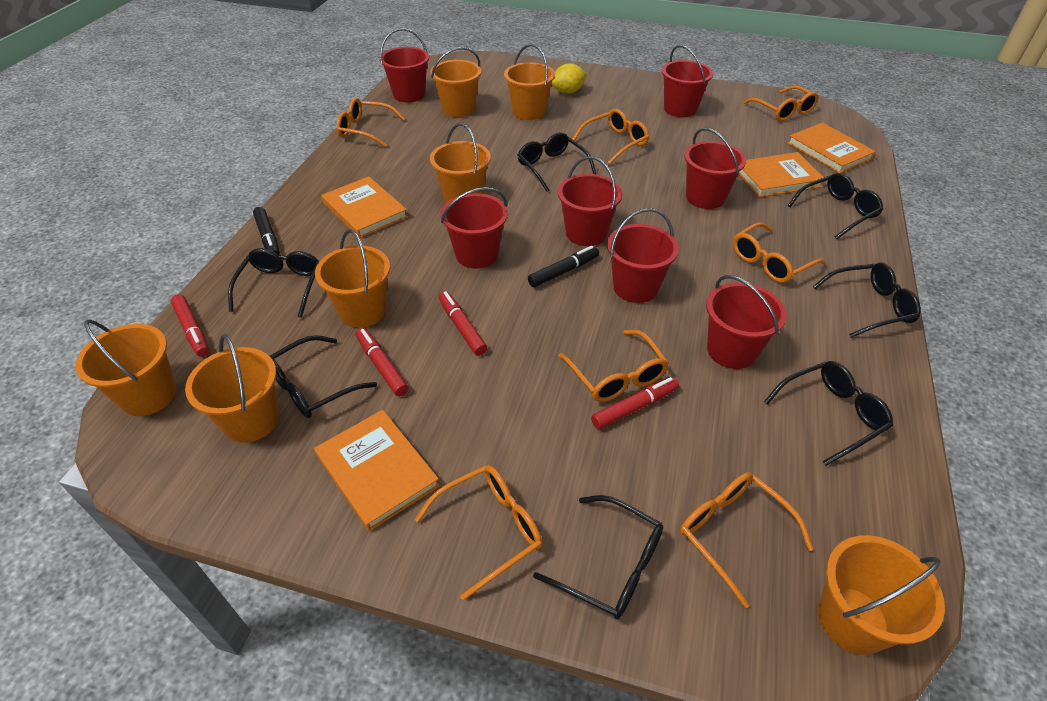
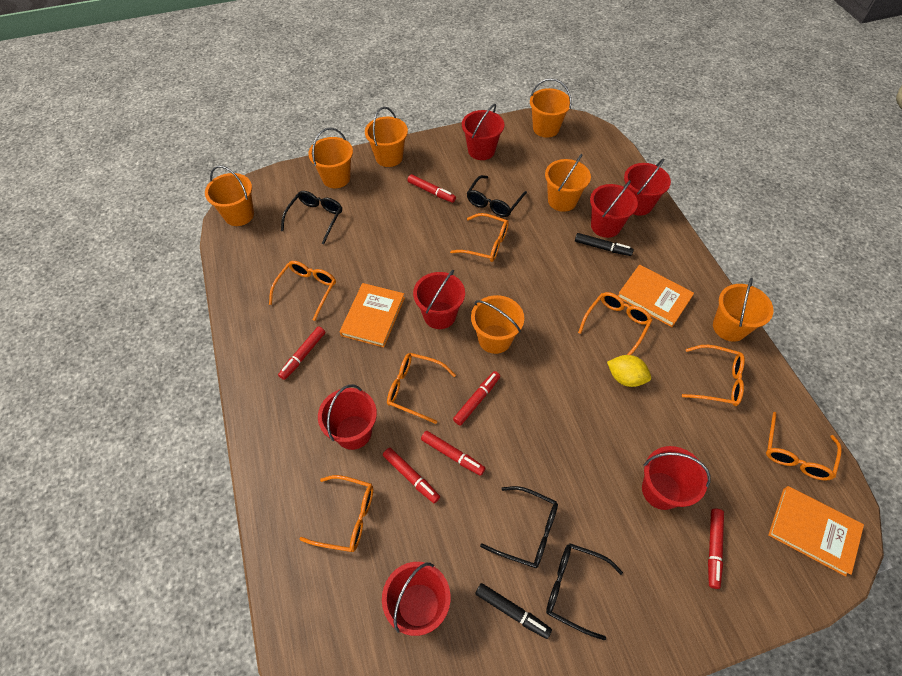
black glasses: [228,248,320,318] [270,335,377,418] [517,132,596,192] [533,495,664,619] [764,361,893,466] [787,173,883,239] [813,262,921,338] = 7 -> [281,191,342,244] [467,175,527,217] [480,486,558,568] [546,543,623,640] = 4
orange book: [314,410,440,531] [322,176,408,238] [739,152,824,197] [787,123,876,173] = 4 -> [340,283,405,348] [618,264,694,327] [768,486,864,577] = 3
red marker: [171,294,209,357] [356,328,409,396] [438,291,487,356] [591,377,679,429] = 4 -> [278,326,325,380] [383,448,440,503] [407,174,456,203] [421,431,485,476] [453,371,500,425] [708,509,724,589] = 6

